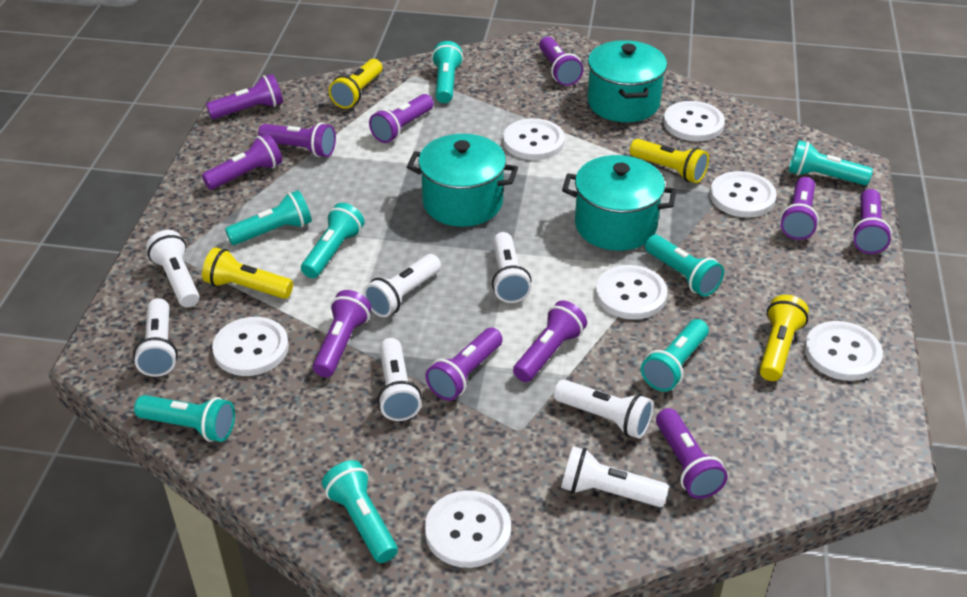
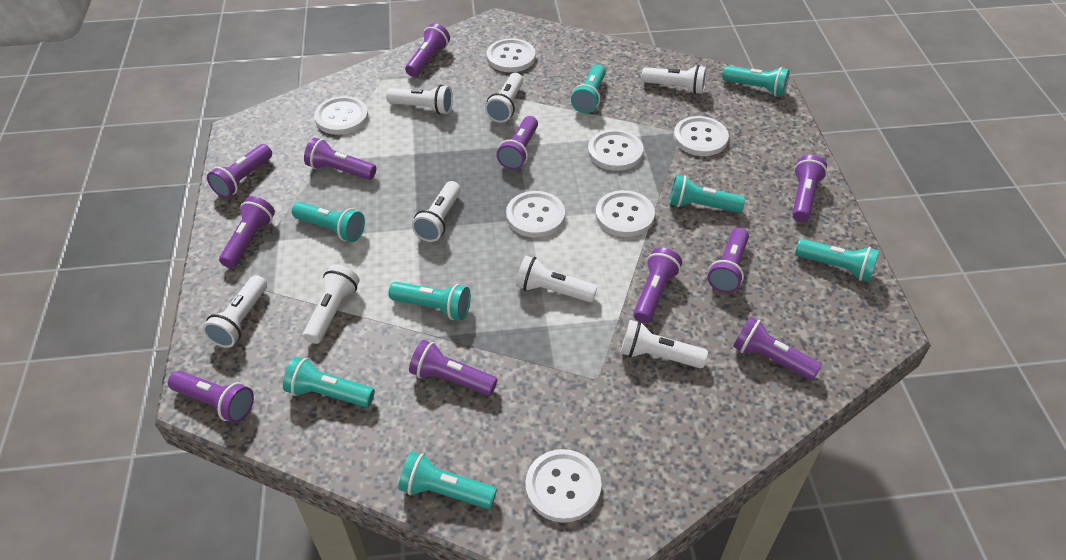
turquoise pot: [407,134,518,227] [562,155,676,251] [587,40,667,122] = 3 -> none = 0
white flashlight: [133,298,178,377] [146,230,200,308] [364,254,441,317] [377,338,422,421] [492,232,532,303] [554,379,654,439] [561,446,669,507] = 7 -> [203,275,267,348] [303,265,360,344] [386,85,453,115] [412,181,461,242] [485,73,523,123] [516,256,597,302] [620,320,708,368] [641,65,707,94] = 8
yellow flashlight: [202,247,293,299] [329,59,382,109] [630,139,709,183] [759,295,809,381] = 4 -> none = 0

